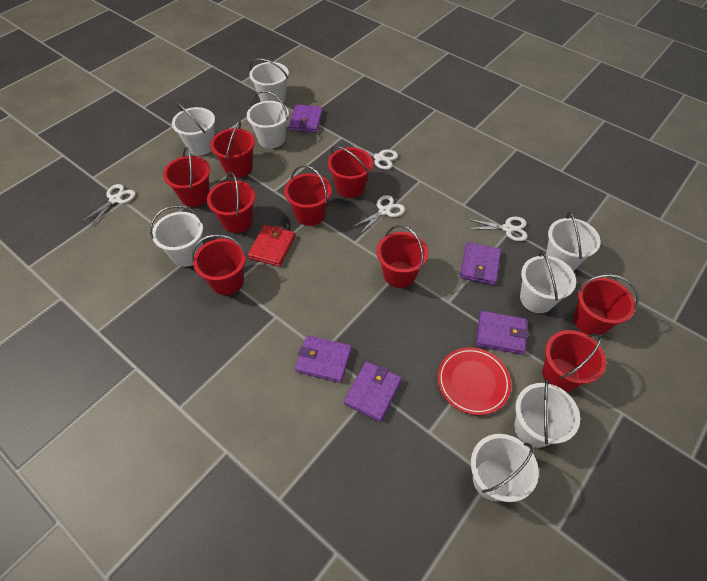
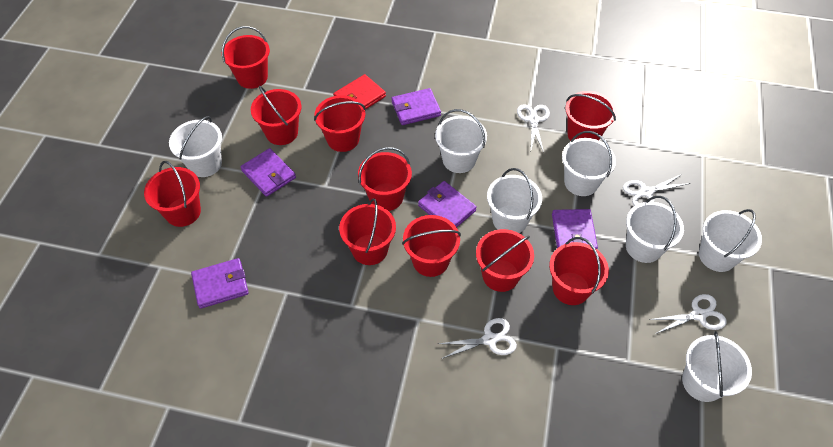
red bucket: [163,147,210,207] [192,234,247,295] [207,172,255,233] [210,120,255,178] [284,165,332,226] [328,146,373,198] [377,225,428,288] [542,330,606,392] [573,274,639,335] = 9 -> [144,161,201,227] [222,26,270,89] [251,86,301,145] [314,95,366,152] [339,198,396,265] [358,147,412,211] [402,215,461,277] [476,229,534,292] [549,237,609,305] [565,91,617,141] = 10
red plate: [438,347,511,415] = 1 -> none = 0
white bucket: [150,205,203,267] [172,102,215,155] [247,91,289,148] [249,58,289,103] [471,434,539,502] [514,379,580,448] [520,250,576,313] [546,211,601,271] = 8 -> [169,116,222,177] [435,109,487,173] [487,168,542,233] [562,131,616,196] [626,196,684,263] [682,331,752,402] [699,209,762,272] = 7

